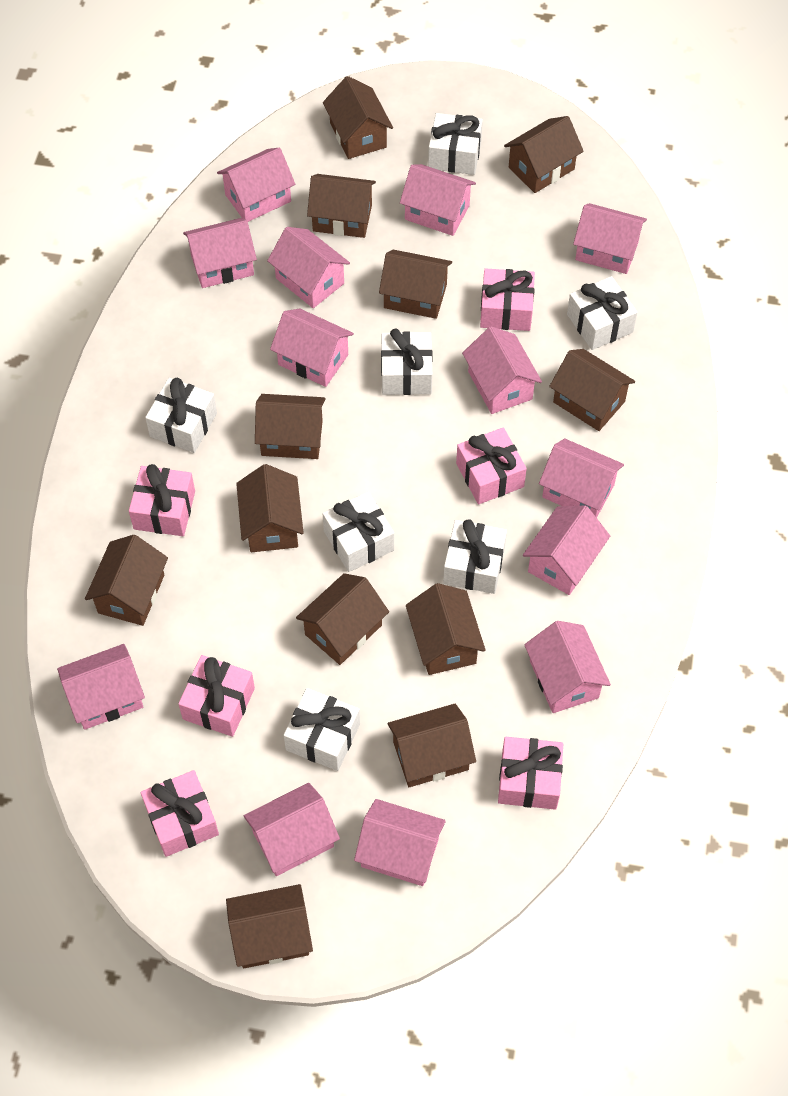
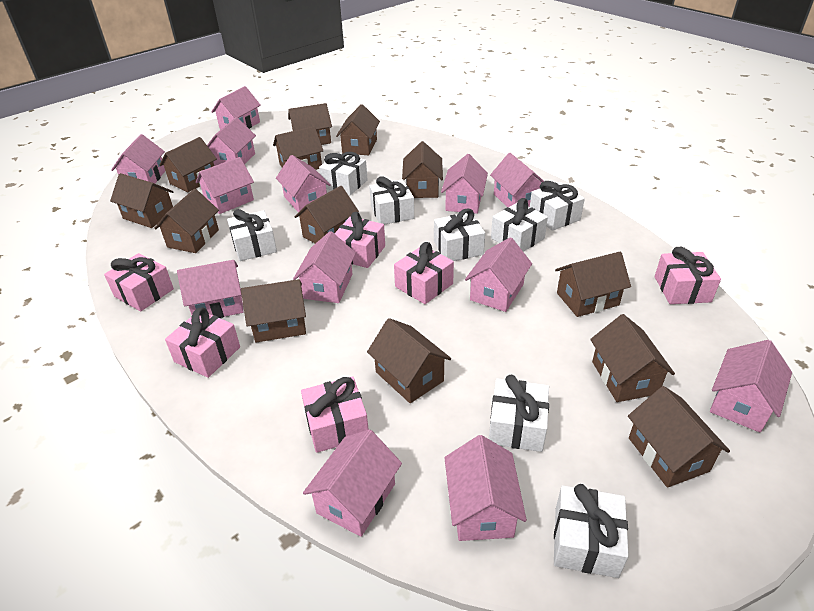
brown house: [85,535,168,626] [226,884,313,968] [236,464,304,552] [255,394,326,459] [296,573,389,665] [307,174,376,238] [323,76,393,159] [379,250,452,319] [388,704,476,787] [406,583,486,675] [504,116,584,193] [549,349,635,431] = 12 -> [110,173,174,228] [154,189,219,253] [159,137,217,192] [241,279,306,342] [273,126,324,170] [288,103,332,145] [294,186,359,244] [336,104,380,155] [367,318,451,403] [402,141,443,198] [555,252,631,317] [590,314,675,402] [628,386,730,488] = 13
white gift: [145,378,217,453] [284,688,360,771] [322,492,394,572] [381,328,433,395] [428,113,483,175] [443,519,507,594] [567,276,637,350] = 7 -> [227,209,277,261] [319,152,368,195] [369,176,414,225] [434,208,485,261] [489,375,549,452] [491,198,548,252] [530,181,585,231] [554,484,629,578] = 8

